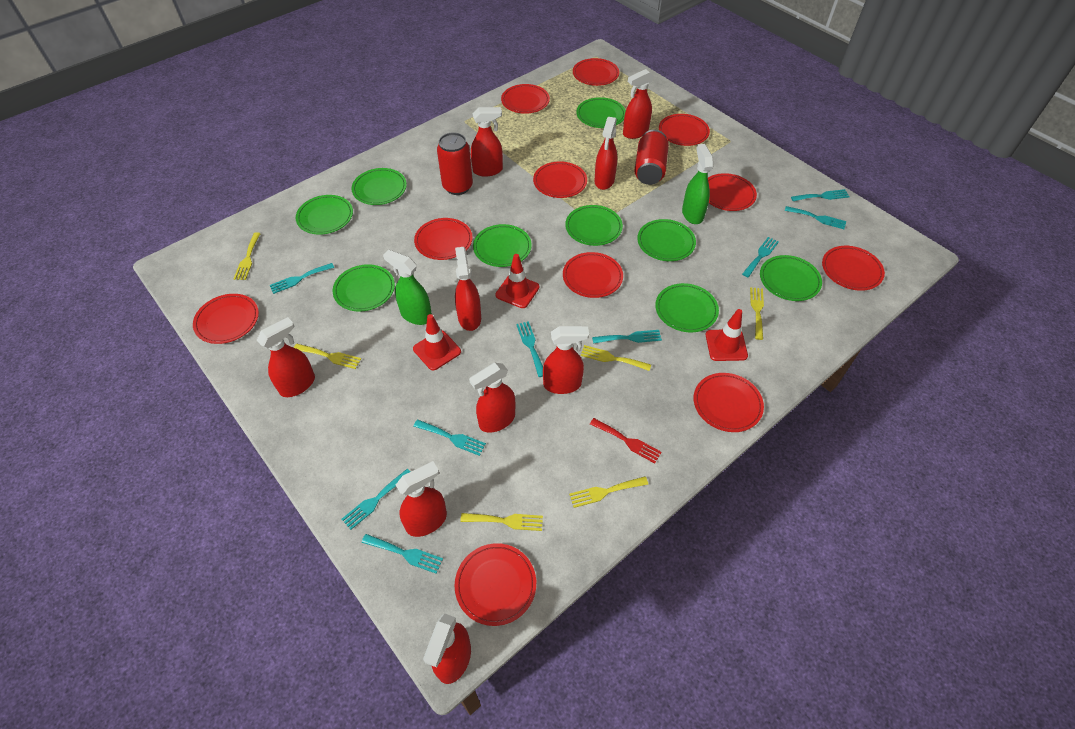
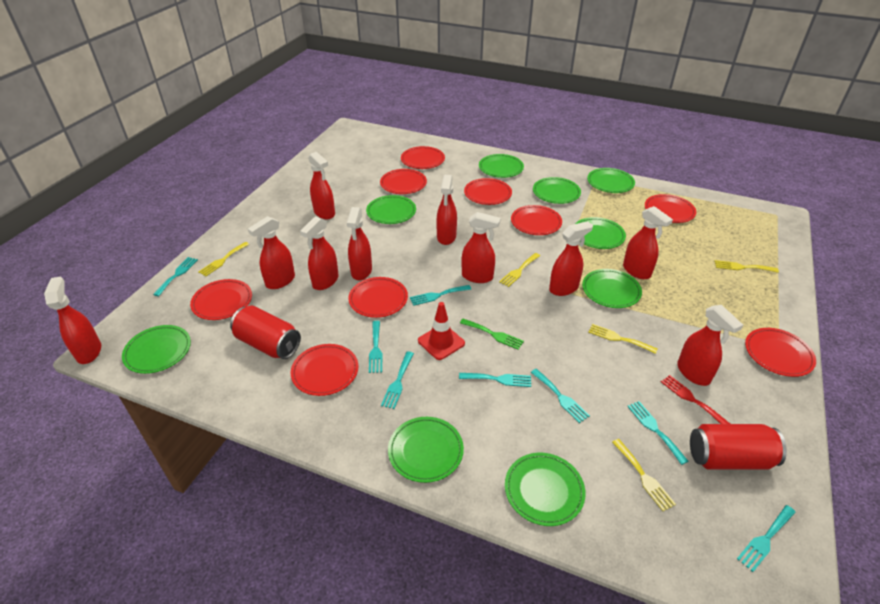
green fork: none = 0 -> [460,319,524,350] = 1
green spray bottle: [383,250,432,325] [682,144,714,224] = 2 -> none = 0
red plate: [193,294,259,344] [414,218,473,260] [455,543,536,626] [501,84,550,114] [533,161,587,198] [563,252,623,298] [573,58,619,86] [659,114,710,146] [694,373,764,432] [708,173,757,211] [822,246,885,291] = 11 -> [190,279,252,320] [291,344,358,396] [348,277,408,318] [380,169,427,194] [401,146,445,169] [464,178,512,205] [511,205,562,235] [645,194,696,223] [745,328,816,377] = 9
red spray bottle: [257,317,315,397] [396,461,447,537] [423,614,471,684] [455,247,481,331] [469,363,515,433] [471,107,503,177] [543,326,589,394] [595,117,617,190] [623,69,654,139] = 9 -> [44,276,101,364] [248,216,295,289] [300,216,339,290] [308,151,335,219] [347,207,372,280] [436,175,457,245] [462,212,501,283] [549,221,593,296] [623,206,673,279] [677,305,743,386] = 10
red traffic cone: [413,314,461,370] [495,254,539,308] [706,309,748,361] = 3 -> [418,302,465,360] = 1
turquoise fork: [270,263,334,294] [342,469,411,530] [361,534,443,574] [413,419,486,456] [516,321,543,377] [592,330,662,344] [742,237,779,277] [785,206,846,229] [791,189,850,201] = 9 -> [153,257,198,296] [369,321,383,373] [381,352,414,409] [410,285,471,306] [459,373,531,387] [531,369,590,423] [627,401,688,465] [737,505,796,572] = 8
yellow fork: [234,232,261,280] [294,344,361,369] [460,513,543,531] [569,477,648,508] [581,345,651,371] [750,287,764,340] = 6 -> [198,242,249,276] [499,253,540,287] [588,324,658,354] [612,439,676,511] [715,260,779,273] = 5

